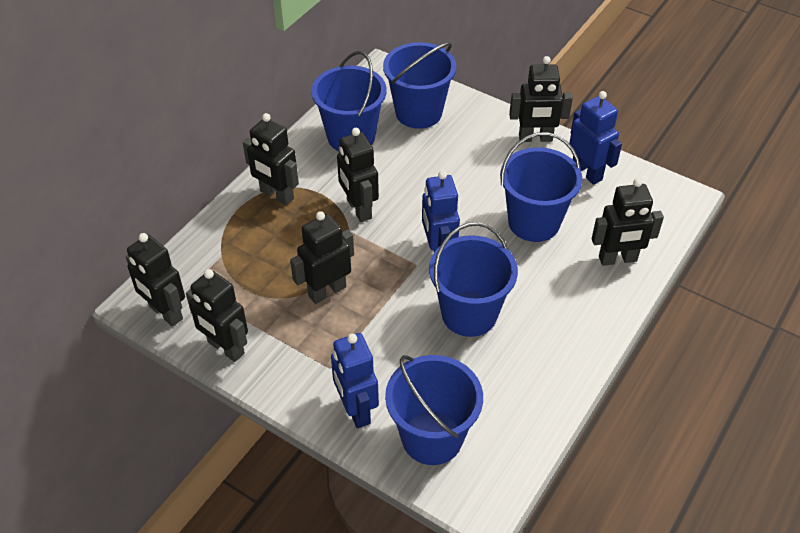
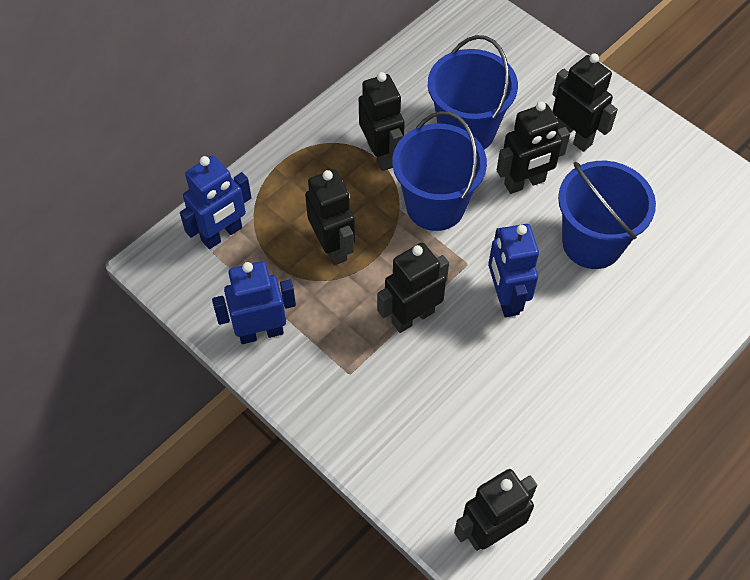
black robot: [126,233,185,327] [186,269,248,362] [243,113,299,205] [290,211,354,304] [337,128,379,222] [509,56,573,142] [592,178,664,266] = 7 -> [305,169,355,265] [359,72,405,171] [377,243,449,333] [454,469,537,551] [497,101,570,194] [552,53,618,152] = 6
blue bucket: [311,51,386,151] [383,42,457,129] [385,355,483,465] [429,222,518,337] [500,132,582,242] = 5 -> [392,111,487,231] [428,35,518,150] [558,161,656,269] = 3

